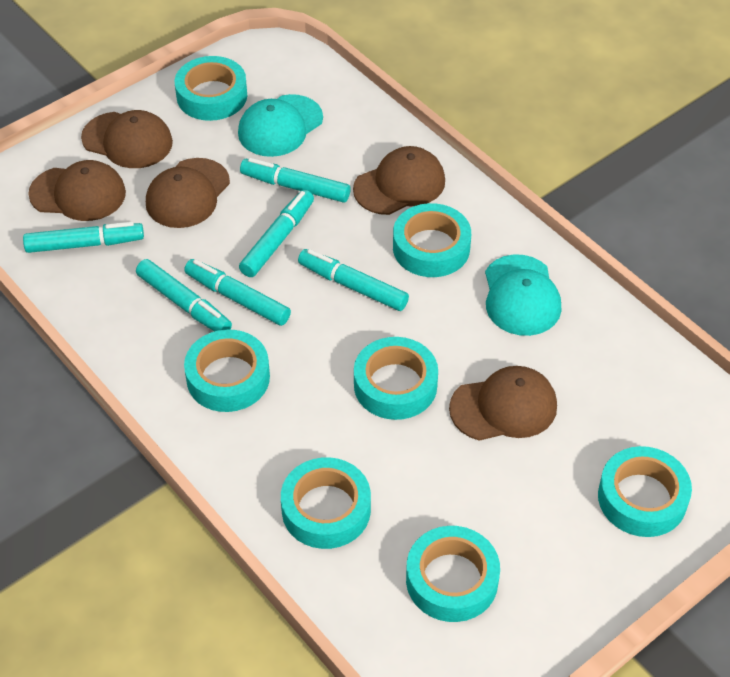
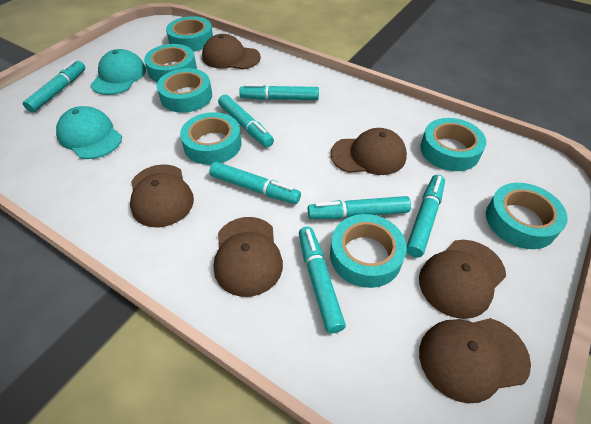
brown cap: [28,160,126,221] [81,110,173,168] [146,158,230,228] [353,146,445,215] [449,366,557,441] = 5 -> [130,164,194,227] [202,34,261,70] [214,217,283,297] [331,128,407,175] [419,240,506,319] [419,318,531,403] = 6
turquoise marker: [23,222,144,253] [136,259,232,332] [184,259,291,326] [239,190,314,277] [240,158,351,203] [298,249,409,311] = 6 -> [23,60,85,112] [209,162,301,204] [218,94,274,147] [239,84,319,100] [299,227,346,334] [308,196,411,219] [406,175,445,257] = 7

